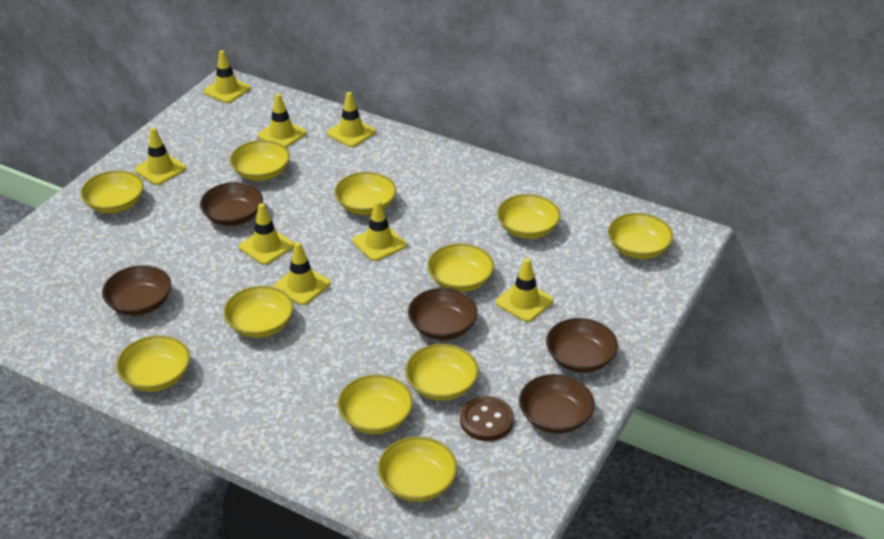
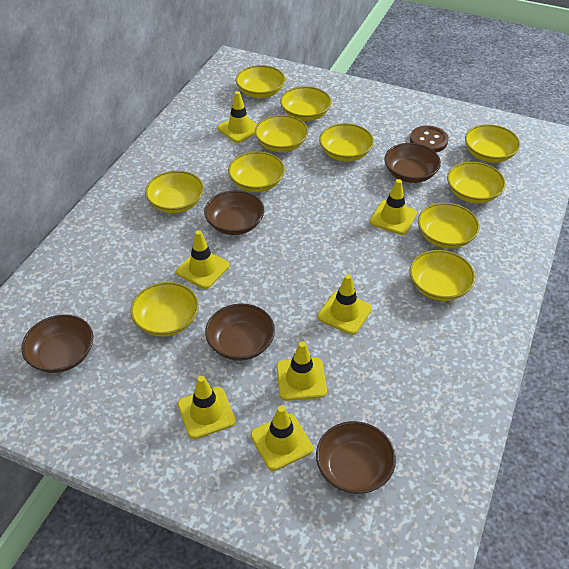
yellow traffic cone: [135,128,186,185] [204,50,251,103] [239,203,294,265] [257,94,307,148] [273,242,330,305] [327,92,376,147] [353,200,406,261] [496,258,553,322] = 8 -> [176,230,229,289] [178,376,236,439] [218,91,257,143] [251,405,313,471] [276,341,327,401] [318,274,372,335] [370,179,417,235] = 7

